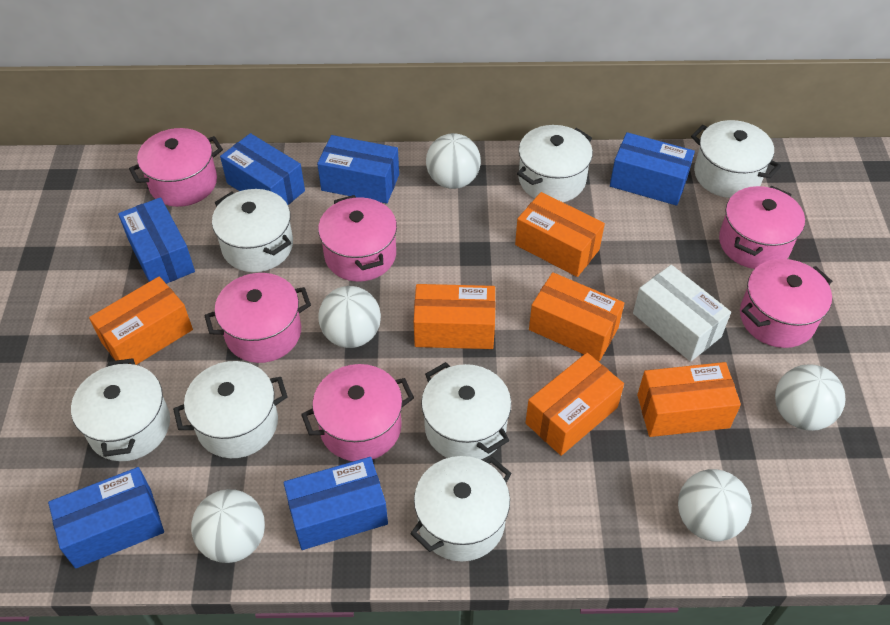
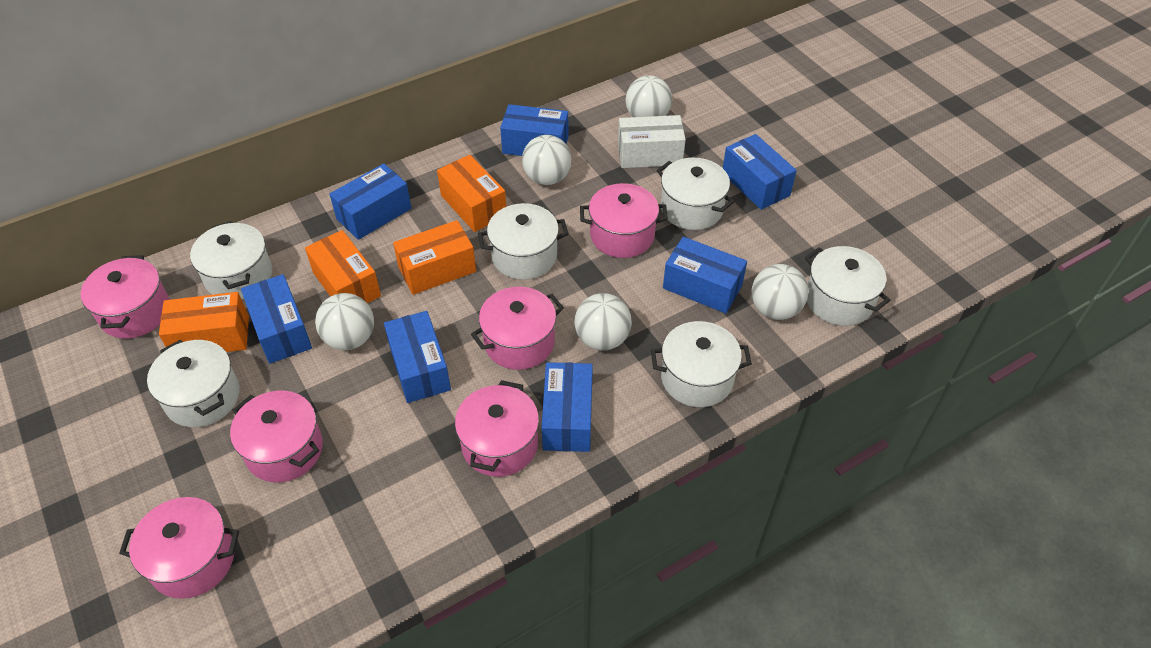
blue box: [48,467,164,569] [118,197,195,284] [220,133,305,205] [284,457,388,550] [317,135,399,204] [610,132,695,206] = 6 -> [241,274,312,364] [330,164,411,240] [384,311,451,403] [500,104,569,156] [542,362,593,452] [663,237,747,313] [723,134,797,210] = 7
orange box: [89,277,193,365] [414,284,496,349] [515,192,605,277] [525,353,624,456] [529,272,624,361] [637,362,741,437] = 6 -> [159,292,249,352] [305,230,381,303] [393,220,476,295] [437,155,506,232] = 4
white pot: [71,358,170,461] [173,361,288,458] [212,189,293,272] [410,456,511,561] [421,362,511,460] [517,125,593,202] [691,120,781,198] = 7 -> [147,340,240,427] [190,221,272,299] [478,203,568,280] [651,321,752,407] [657,158,735,230] [805,246,890,326] = 6

